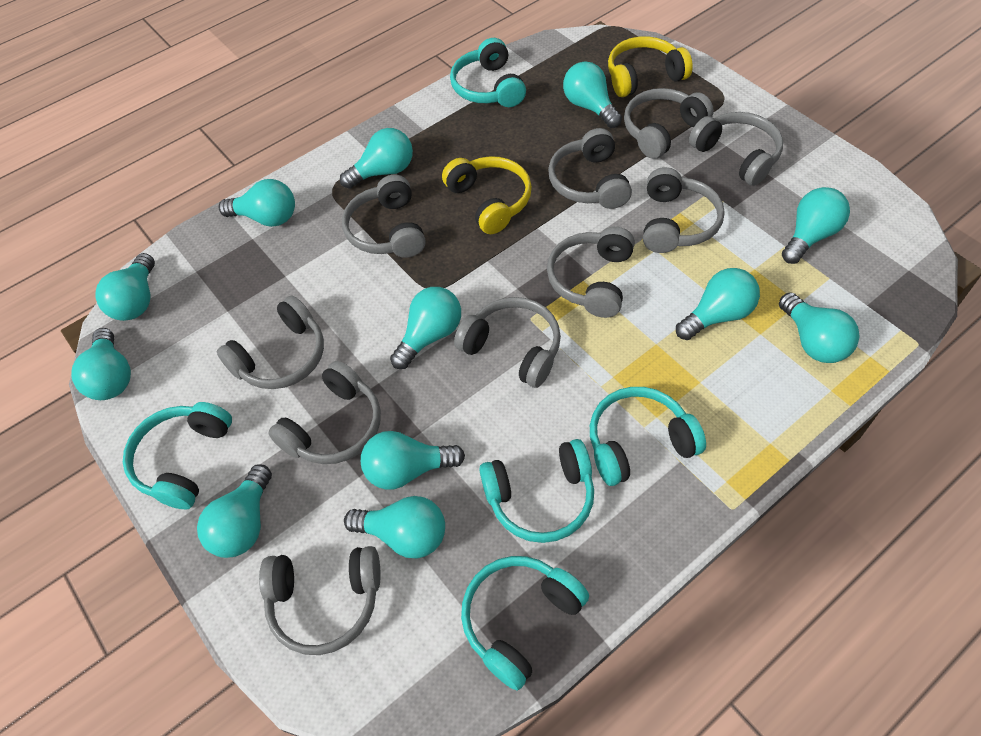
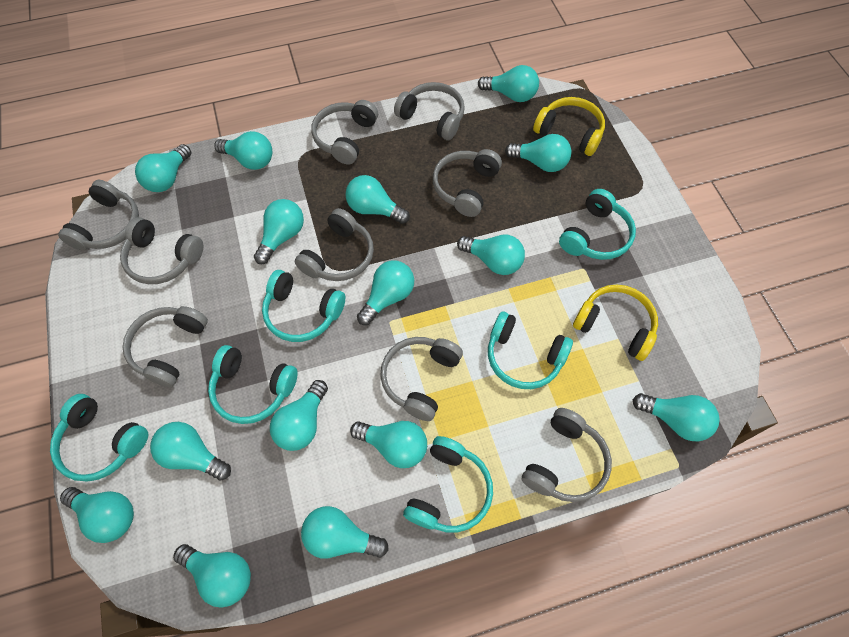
grey headphones: [217,295,324,389] [259,546,381,655] [268,361,381,464] [342,174,426,258] [454,297,561,388] [547,227,635,318] [548,128,632,209] [624,88,714,159] [643,167,725,253] [689,112,783,186] = 10 -> [58,180,139,250] [120,217,203,284] [122,306,208,387] [295,208,374,281] [311,100,378,164] [380,337,463,421] [394,82,465,140] [433,149,502,217] [522,408,612,502] = 9
turquoise headphones: [123,402,232,509] [450,38,526,107] [461,556,589,691] [479,439,594,543] [590,387,706,486] = 5 -> [50,394,148,482] [208,345,298,424] [262,270,345,342] [403,436,493,533] [488,312,573,389] [559,189,636,260] = 6
turquoise light bulb: [71,328,131,400] [95,253,155,321] [197,464,272,558] [219,179,295,227] [340,128,413,189] [344,496,445,559] [361,431,465,490] [390,287,461,369] [563,61,622,128] [676,268,760,340] [779,292,860,363] [782,187,850,264] = 12 -> [60,487,134,543] [135,144,191,192] [150,422,231,481] [173,544,251,608] [214,131,272,170] [254,199,304,264] [270,380,328,451] [301,506,389,559] [346,175,410,224] [350,421,427,468] [357,261,414,325] [457,235,525,275] [478,65,539,102] [505,134,571,172] [633,393,720,441] = 15

